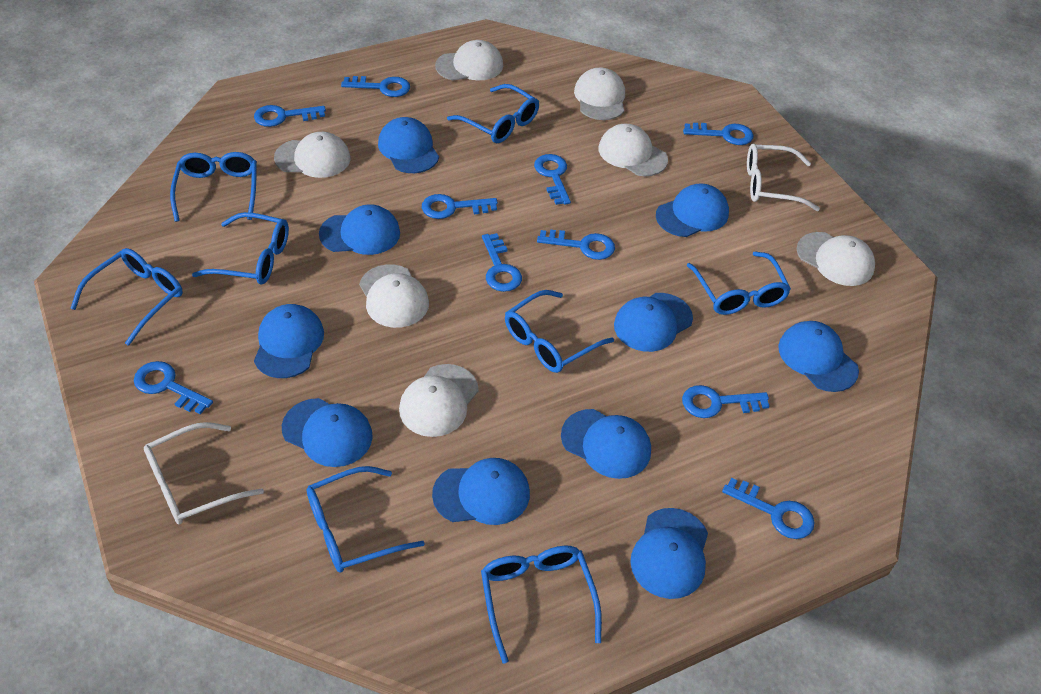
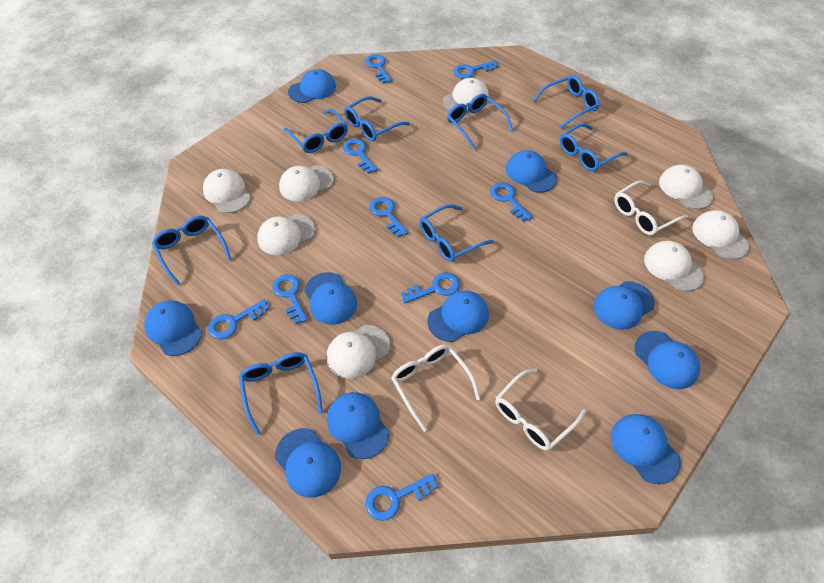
blue key: [134,361,213,414] [254,105,326,127] [341,76,410,97] [422,194,498,219] [482,233,522,292] [534,154,571,205] [537,229,615,260] [682,385,770,418] [683,123,754,145] [722,478,814,539] = 10 -> [208,299,269,339] [272,274,308,324] [343,139,378,174] [365,54,392,83] [366,473,438,521] [370,197,408,237] [401,272,460,303] [454,61,498,79] [490,183,533,222] = 9
white cap: [274,132,350,178] [359,264,429,328] [399,364,479,437] [435,40,503,80] [574,68,625,120] [598,124,668,176] [797,232,875,286] = 7 -> [203,169,251,213] [257,214,315,255] [279,165,334,201] [327,325,390,379] [443,78,489,112] [644,241,704,291] [659,165,713,209] [692,210,750,259] = 8
white glasses: [144,422,264,524] [747,144,820,211] = 2 -> [391,345,480,432] [495,368,586,451] [614,180,688,235] = 3

